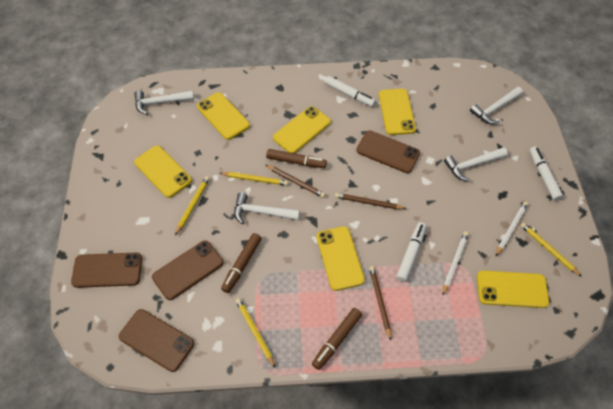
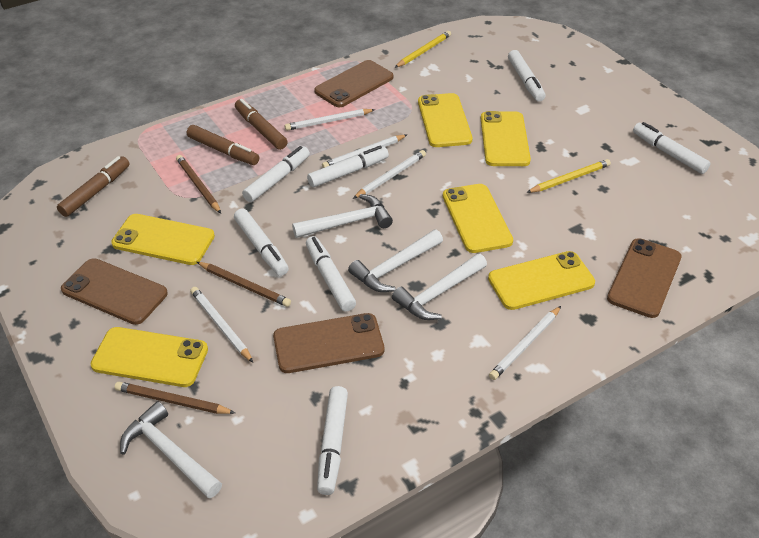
white marker: [325,76,376,107] [396,222,426,282] [530,146,563,201] = 3 -> [234,208,289,276] [242,146,310,202] [306,236,356,312] [307,146,389,187] [317,386,348,495] [508,50,545,102] [633,122,711,174] = 7
white pencil: [442,232,469,296] [496,201,528,256] = 2 -> [190,287,253,362] [285,109,375,131] [322,135,407,168] [353,150,426,199] [489,306,561,380] = 5
yellow pencil: [175,176,210,235] [220,172,288,186] [235,298,275,367] [520,223,582,277] = 4 -> [395,31,451,68] [526,159,611,193] = 2

